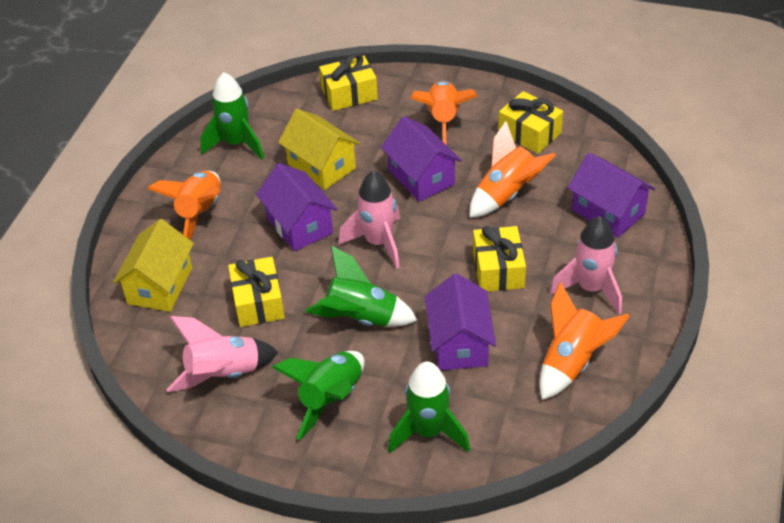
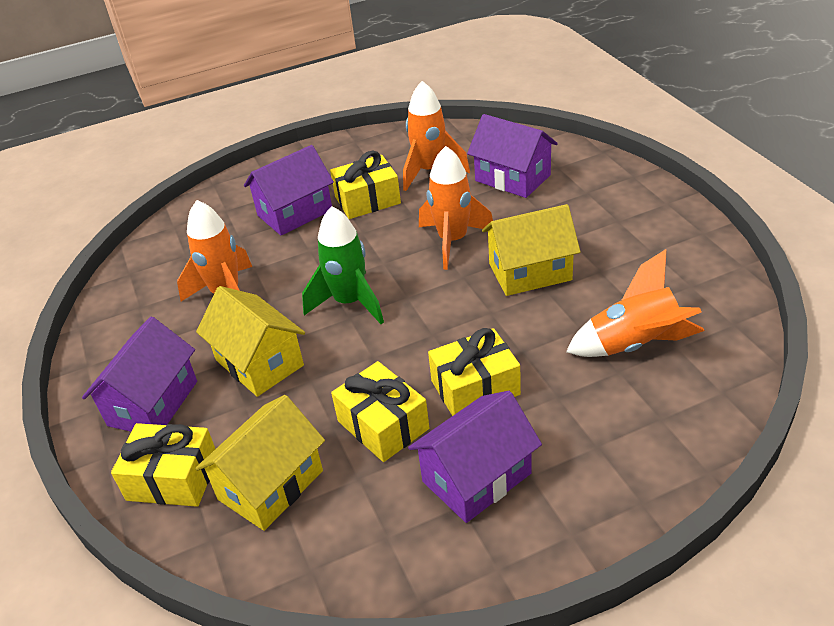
green rocket: [200,72,264,159] [272,351,365,440] [305,246,418,327] [388,362,470,453] = 4 -> [302,206,384,324] = 1
pink rocket: [166,316,279,392] [339,170,400,269] [550,216,622,314] = 3 -> none = 0
yellow house: [113,219,194,312] [278,109,360,190] = 2 -> [195,395,325,531] [196,286,305,397] [482,204,581,296] = 3

